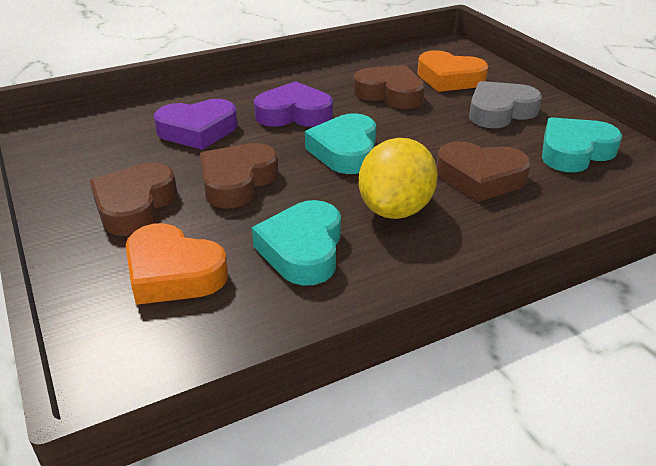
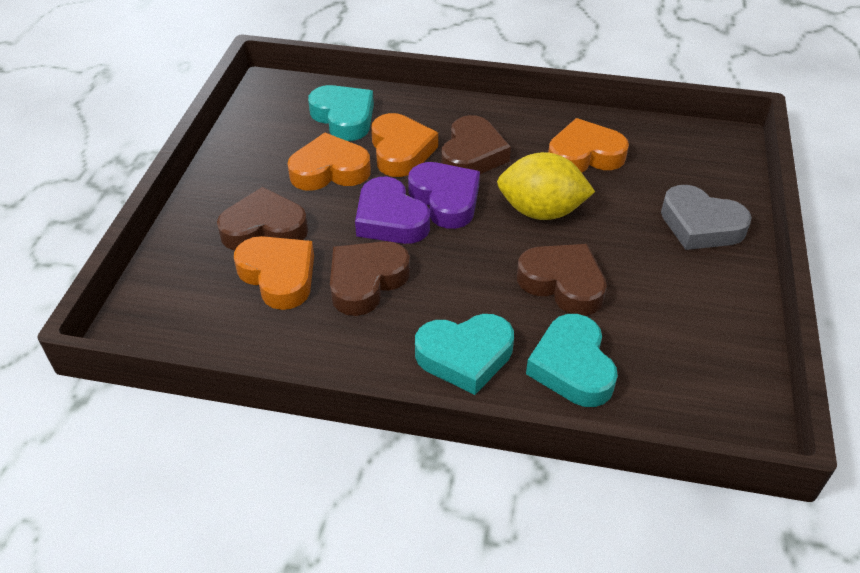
orange heart: [126,223,228,305] [417,50,488,92] = 2 -> [234,236,314,310] [287,133,371,191] [371,113,438,177] [548,118,629,172] = 4

